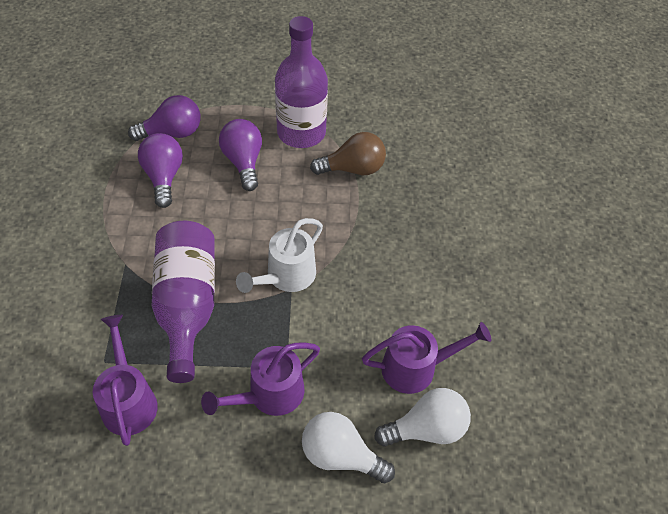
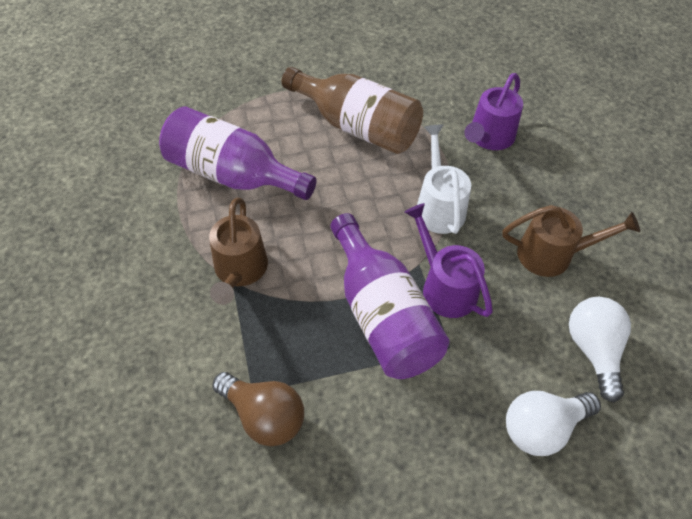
brown bottle: none = 0 -> [281,67,423,154] = 1
brown watering can: none = 0 -> [209,198,268,305] [502,205,640,277] = 2
purple light bulb: [128,95,200,141] [138,133,183,208] [219,119,262,191] = 3 -> none = 0
purple watering can: [93,315,158,446] [201,342,320,416] [362,322,491,394] = 3 -> [405,203,493,318] [464,73,523,150] = 2

